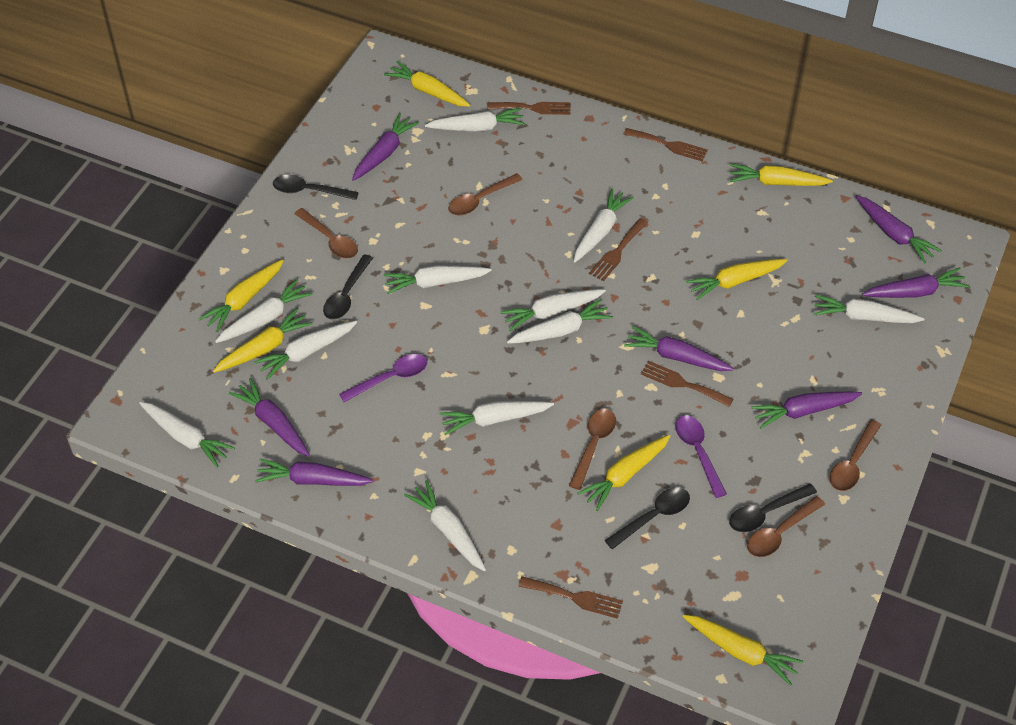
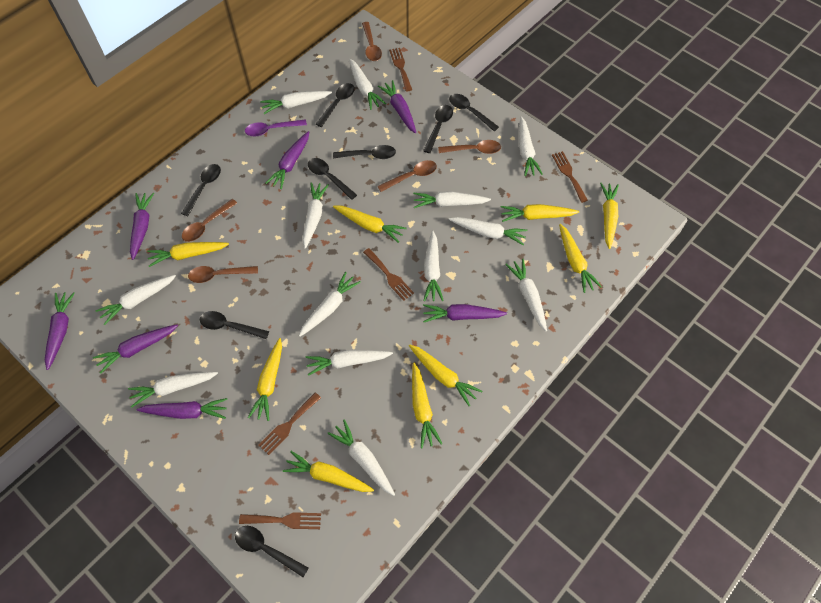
black spoon: [273,175,359,200] [323,254,373,320] [605,488,690,549] [729,483,817,532] = 4 -> [181,164,221,216] [200,311,269,339] [235,526,309,577] [308,158,357,200] [316,83,355,127] [333,145,396,159] [423,105,453,153] [449,94,499,132] = 8
purple spoon: [339,354,427,402] [675,415,727,498] = 2 -> [245,119,307,137] = 1
white carrot: [139,402,235,467] [215,279,313,343] [254,321,357,380] [384,265,492,294] [404,480,486,571] [425,108,525,132] [439,401,554,435] [500,289,606,331] [507,299,613,344] [574,188,634,262] [814,295,924,323] = 11 -> [95,275,176,325] [128,372,218,407] [260,91,332,114] [299,272,361,337] [303,182,329,249] [305,350,393,376] [327,419,395,496] [349,59,386,110] [413,191,491,208] [423,230,444,301] [449,217,528,245] [505,259,547,331] [519,117,542,176] = 13
yellow carrot: [199,259,284,332] [213,308,313,373] [384,61,470,107] [577,435,670,511] [683,615,803,686] [686,259,788,300] [730,164,833,186] = 7 -> [147,242,229,267] [248,338,282,421] [283,451,374,492] [333,206,407,243] [409,345,482,406] [412,363,442,448] [501,204,579,222] [559,224,602,293] [600,183,619,249] = 9

